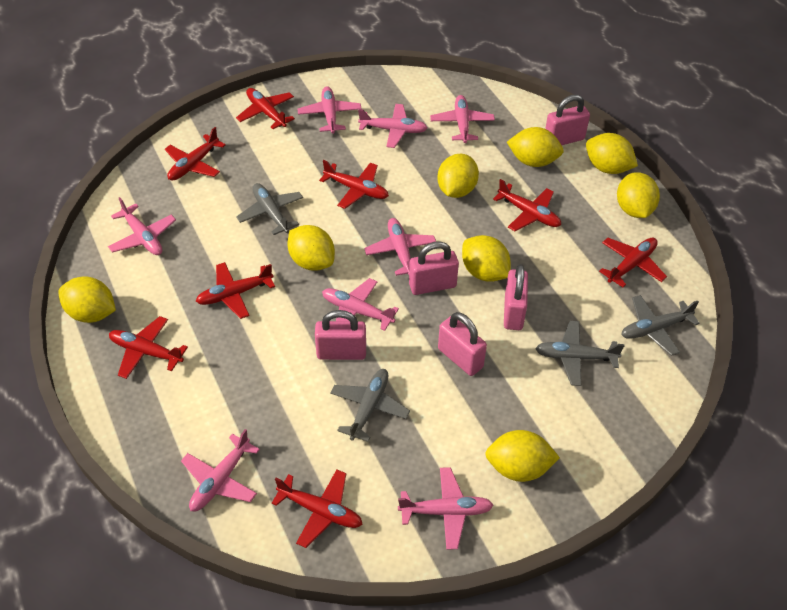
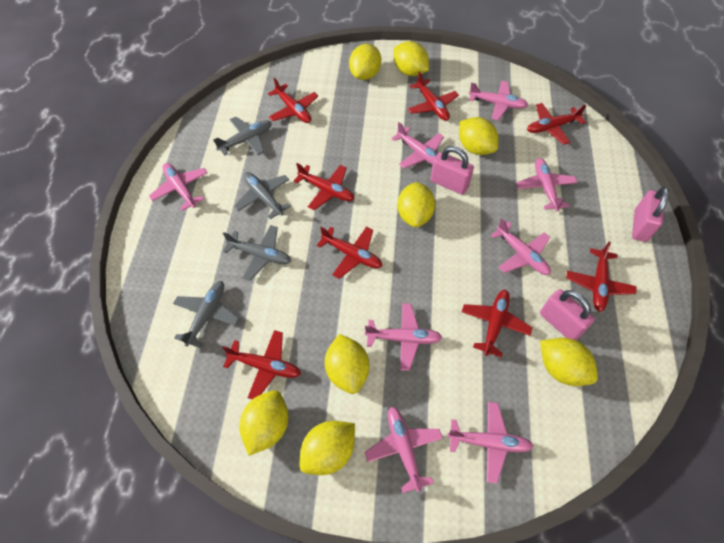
pink padlock: [315,310,366,360] [409,241,459,295] [438,312,487,376] [504,264,528,330] [545,95,590,145] = 5 -> [430,146,474,195] [540,289,595,340] [632,187,669,242] = 3

